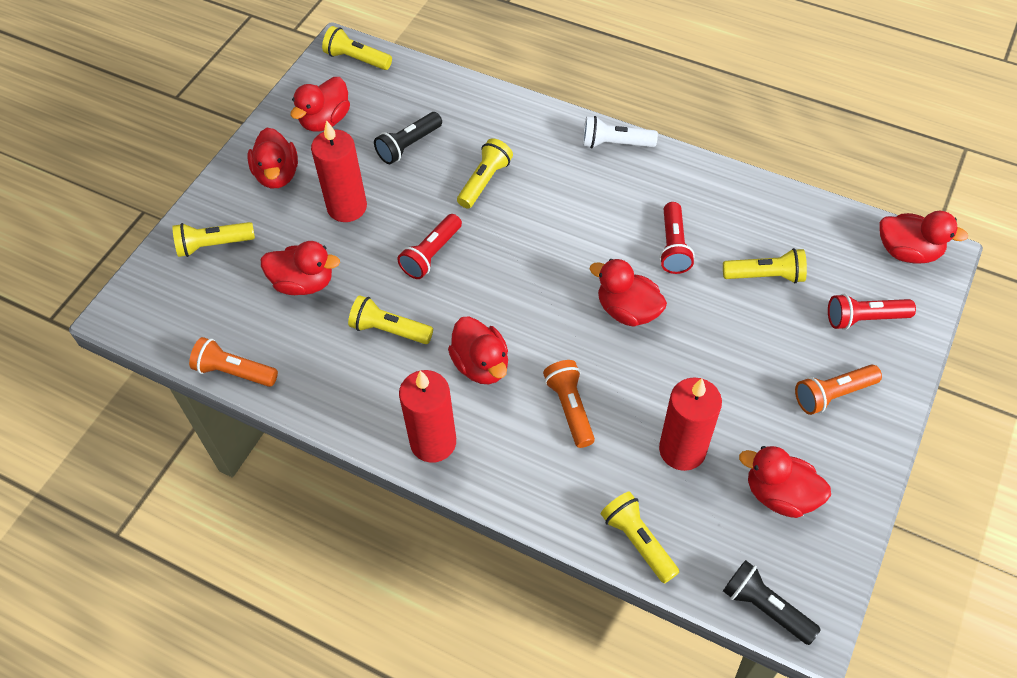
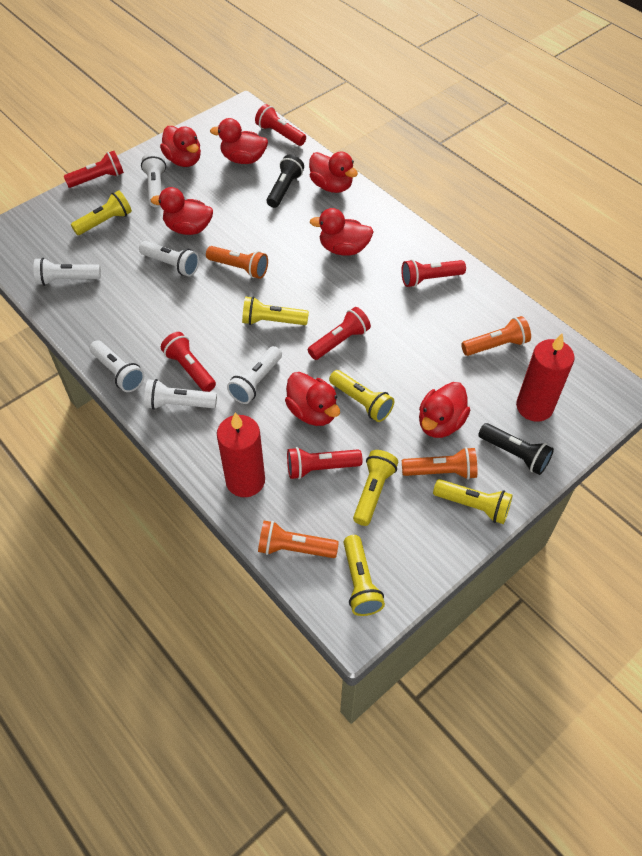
orange flashlight: [189,337,278,387] [543,360,595,448] [795,365,882,415] = 3 -> [206,246,268,279] [258,521,339,558] [402,447,477,480] [461,316,531,356] = 4
red candle: [311,120,367,222] [399,370,456,463] [659,377,722,471] = 3 -> [217,412,265,497] [516,333,575,422] = 2
red flashlight: [397,214,462,279] [659,202,695,274] [828,294,916,330] = 3 -> [64,151,124,188] [161,332,216,392] [255,104,306,146] [287,447,362,479] [308,307,371,360] [401,259,466,287] = 6
white flashlight: [583,116,658,148] = 1 -> [34,258,101,286] [89,340,145,392] [139,241,199,276] [141,153,166,207] [144,379,217,410] [227,346,282,404] = 6

